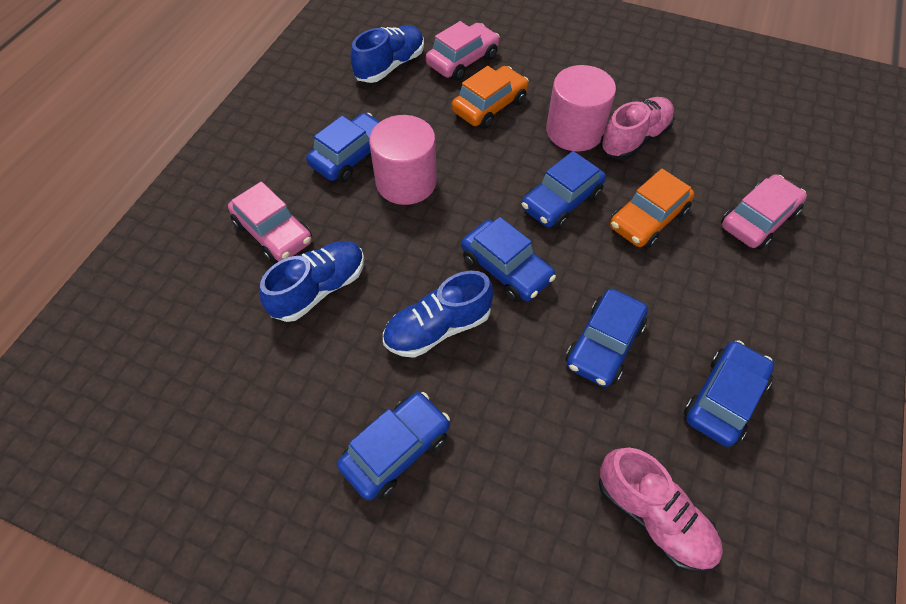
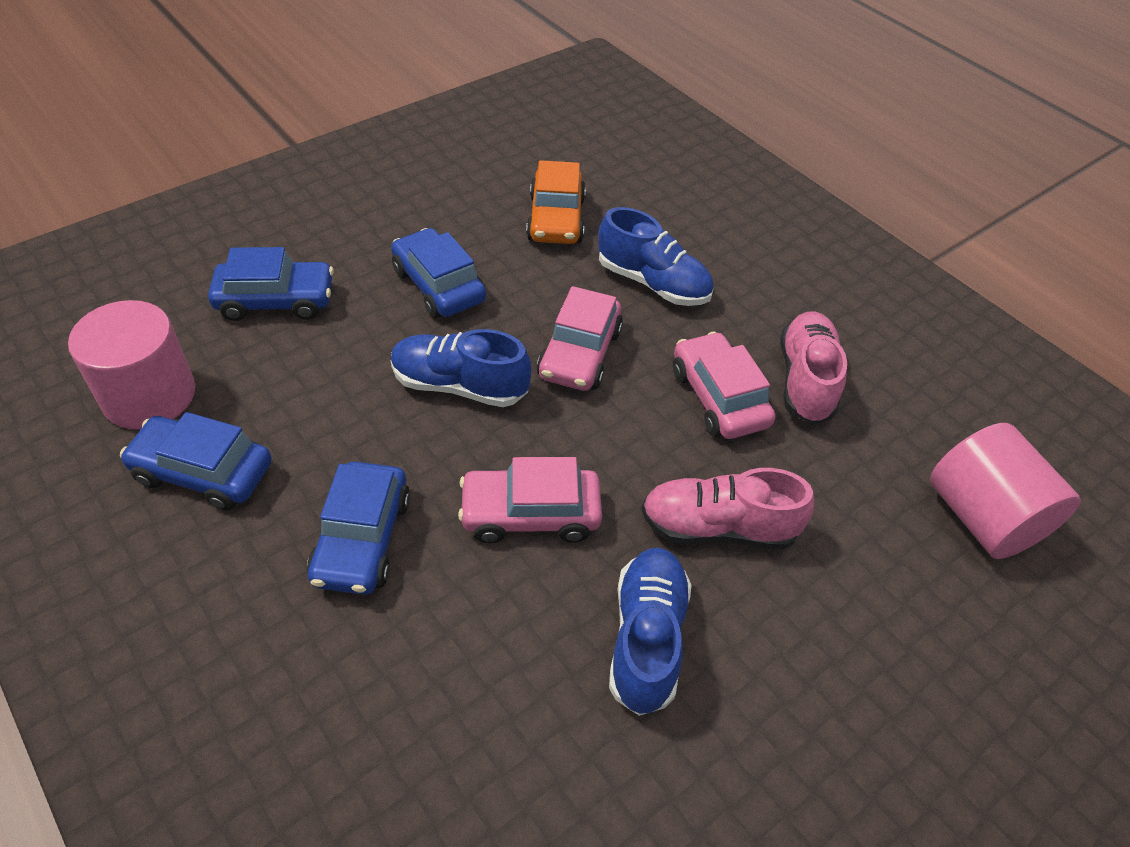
blue car: [306,113,380,183] [337,392,450,500] [461,217,556,302] [521,151,606,229] [566,289,648,387] [684,340,774,447] = 6 -> [120,412,272,511] [208,247,334,321] [307,462,410,595] [391,228,486,318] = 4
orange car: [452,66,529,129] [610,169,694,249] = 2 -> [526,160,586,244] = 1

